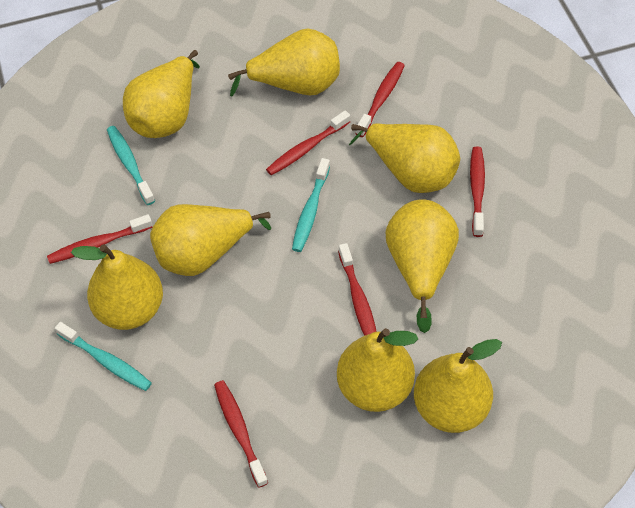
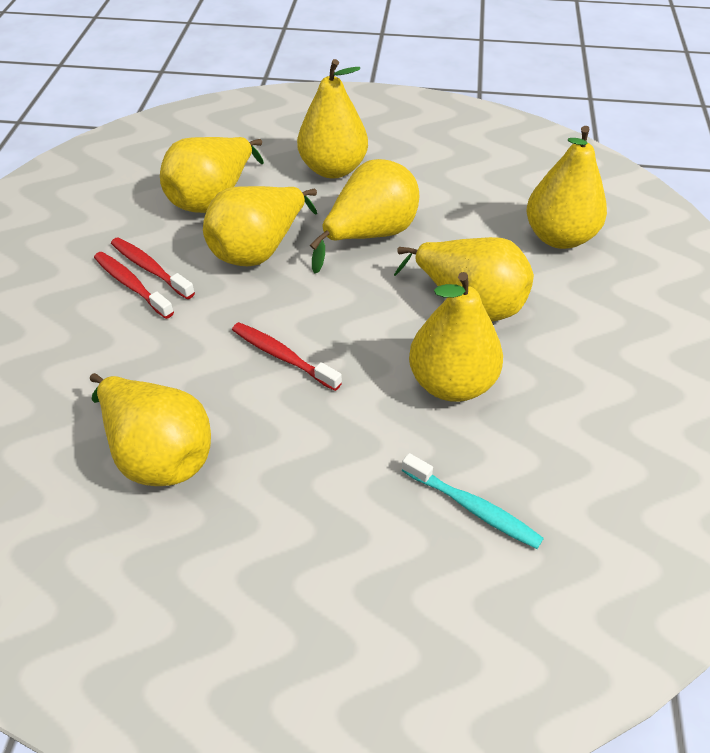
red toothbrush: [47,214,153,264] [214,380,268,487] [266,110,350,175] [338,243,377,336] [355,62,405,137] [470,146,485,237] = 6 -> [94,252,174,319] [111,237,195,299] [232,322,342,391] = 3
turquoise toothbrush: [55,322,152,391] [107,126,155,205] [292,158,330,252] = 3 -> [402,453,544,549] = 1

